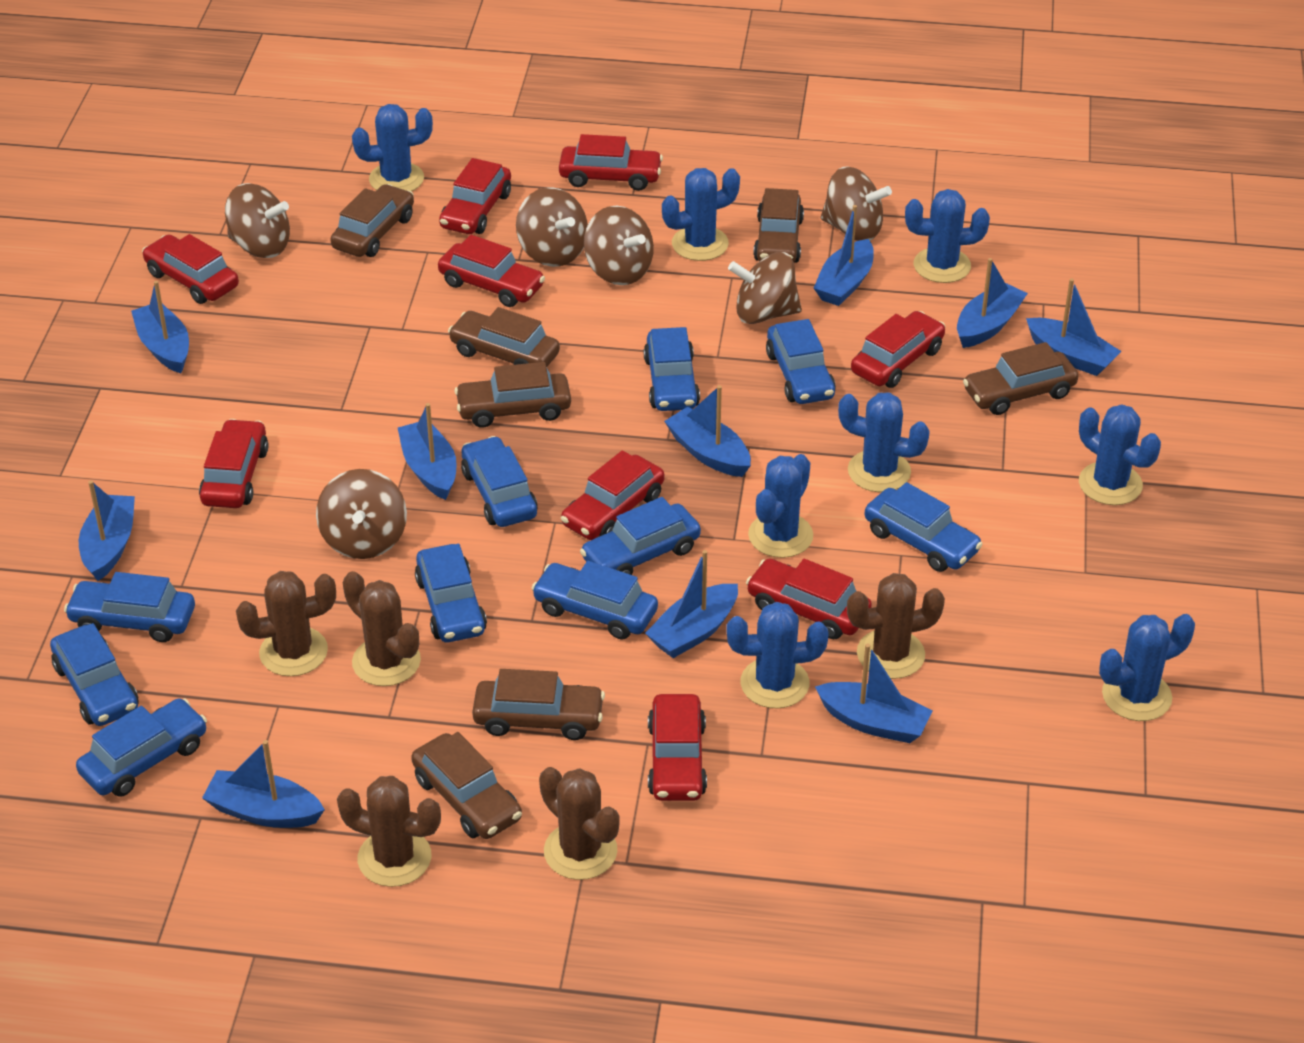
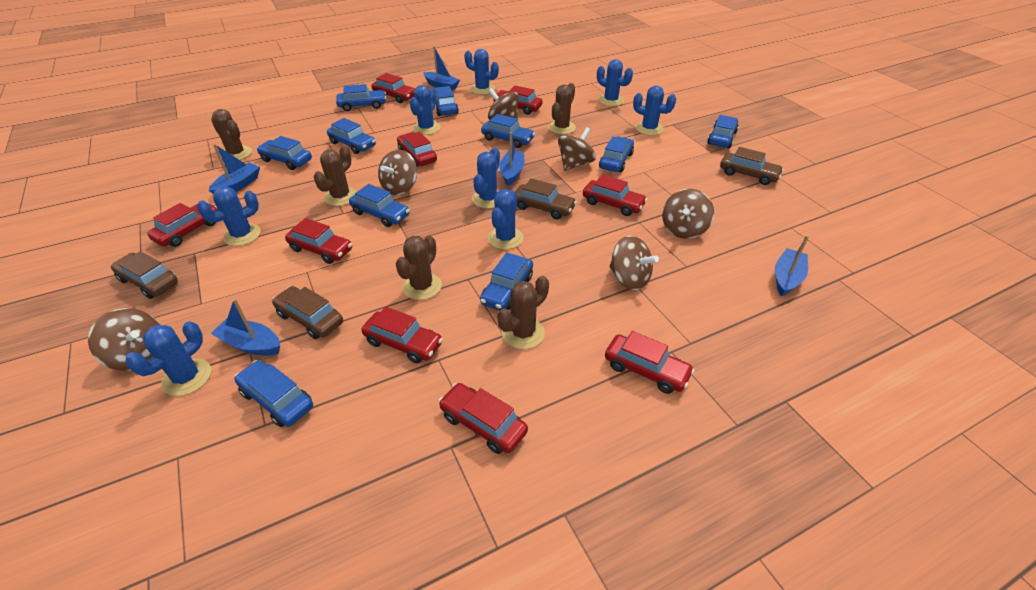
blue boat: [79,480,135,581] [131,281,189,373] [202,740,325,828] [398,403,457,500] [645,550,738,658] [664,385,751,477] [814,205,874,306] [815,644,933,743] [957,258,1028,348] [1026,278,1122,376] = 10 -> [209,144,260,194] [211,299,280,355] [423,46,460,91] [499,132,524,186] [775,235,809,296] = 5
brown car: [330,184,414,257] [411,732,522,839] [448,307,560,367] [454,362,571,428] [472,669,605,740] [753,188,804,263] [963,342,1078,415] = 7 -> [111,251,178,299] [272,286,343,339] [515,178,577,220] [720,147,784,185] = 4

